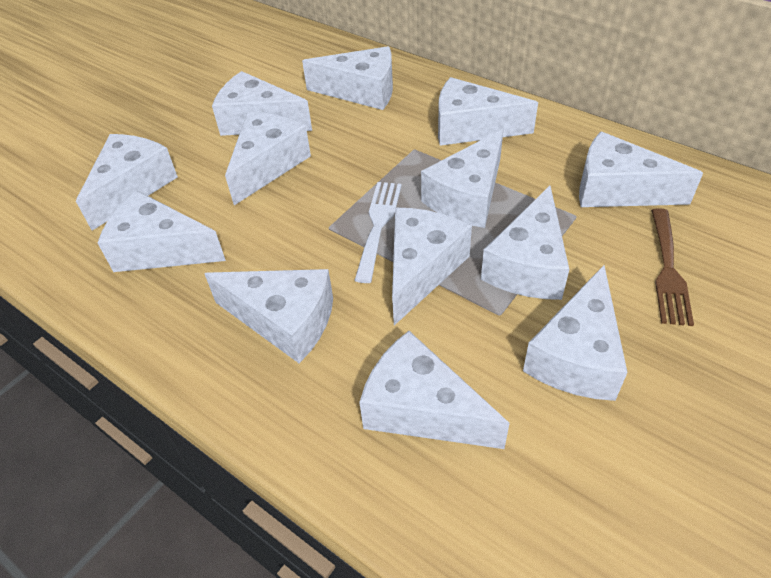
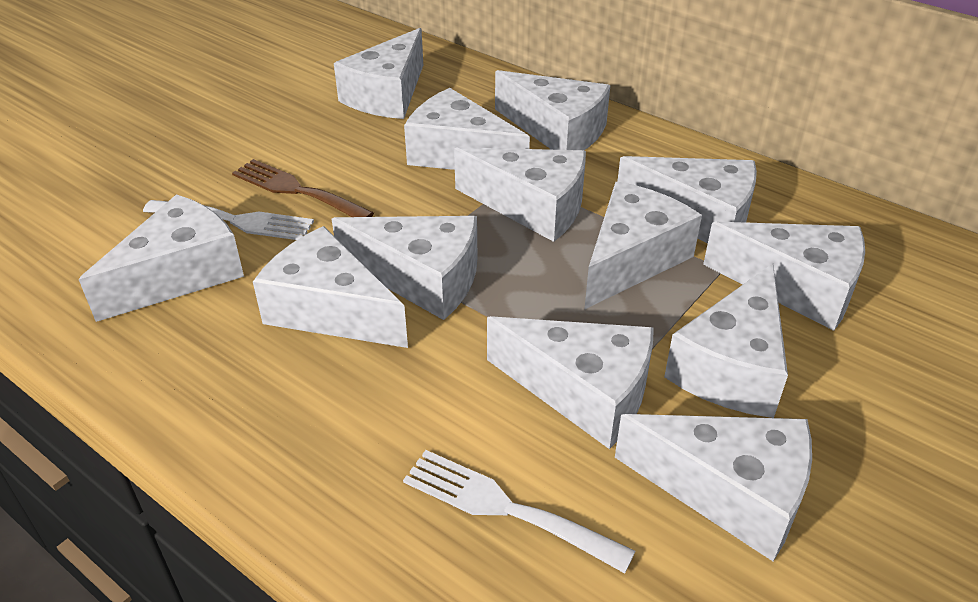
white fork: [354,182,402,283] = 1 -> [143,200,314,240] [403,450,635,573] = 2

